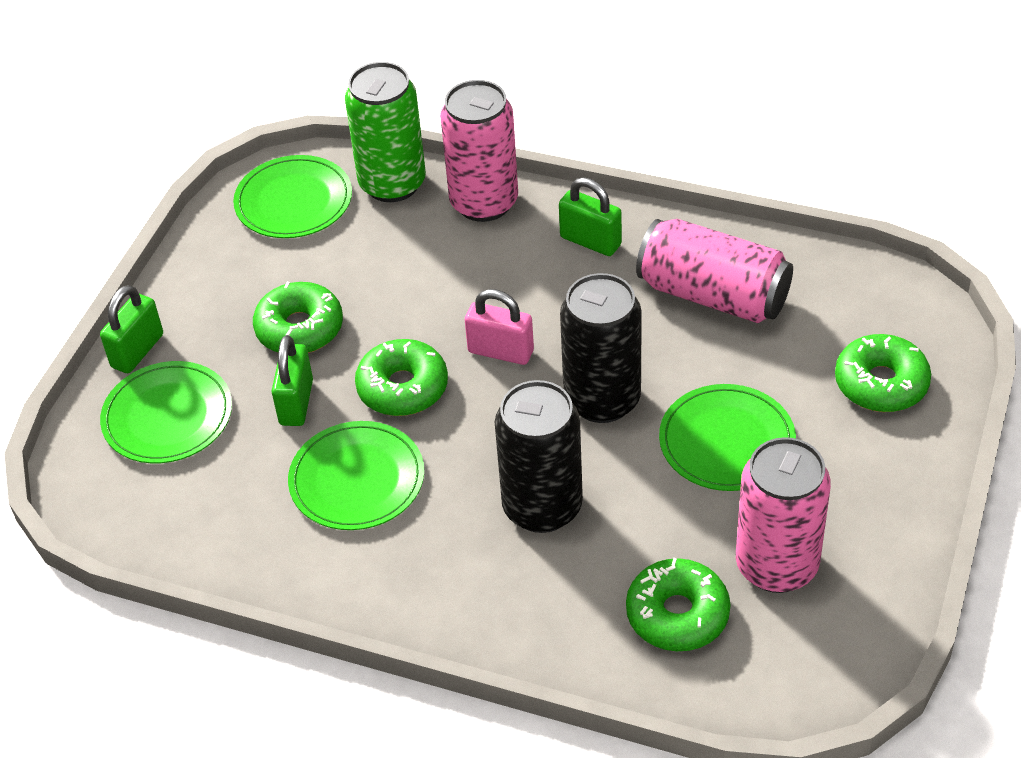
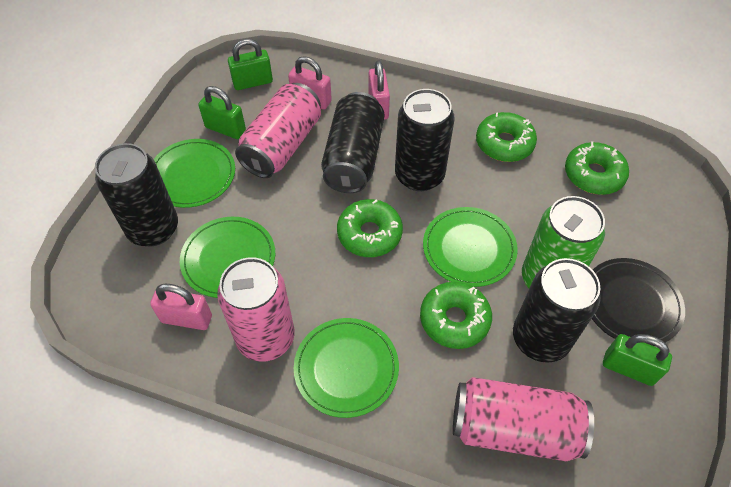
black can: [495,380,583,533] [560,273,642,423] = 2 -> [95,143,178,246] [321,92,384,193] [395,89,455,191] [513,258,601,363] = 4
black plate: none = 0 -> [592,258,685,346] = 1
pink padlock: [465,289,534,365] = 1 -> [150,284,212,330] [288,56,332,109] [368,60,390,120] = 3

